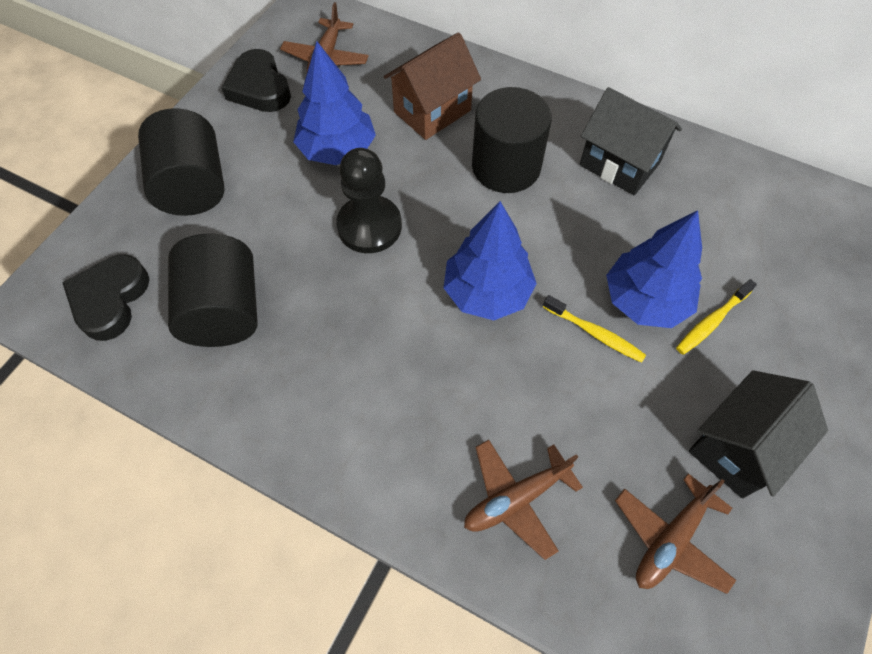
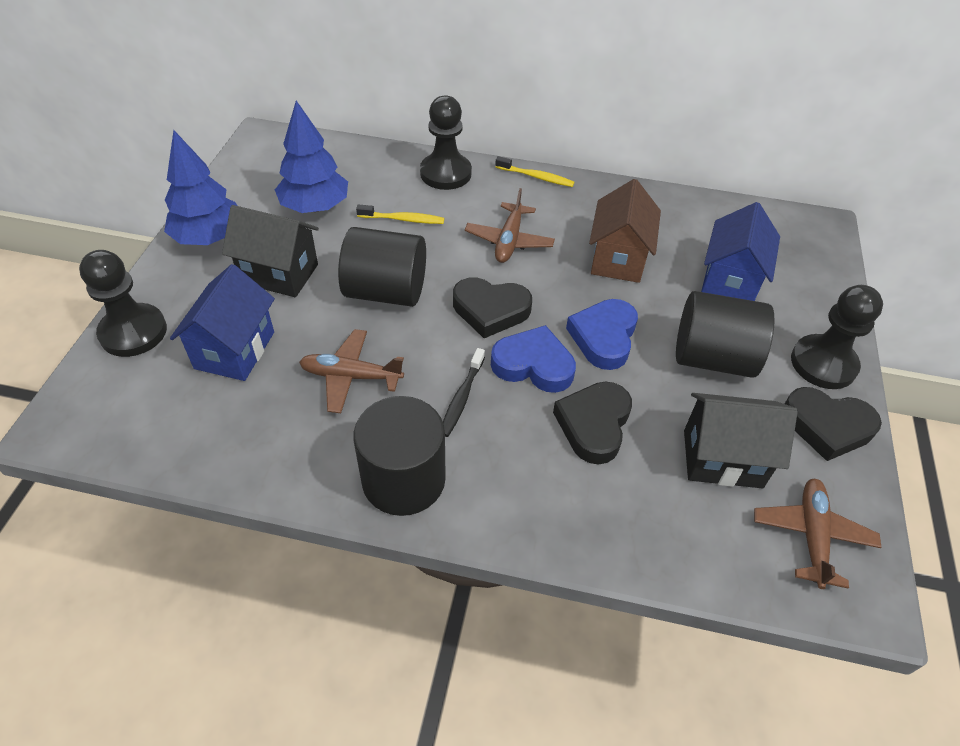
black heart: [62,255,149,341] [222,49,291,112] = 2 -> [453,277,532,338] [553,382,632,464] [785,387,882,461] = 3
black pawn: [336,148,402,253] = 1 -> [79,250,167,357] [420,95,472,190] [791,285,883,389] = 3
black toothbrush: none = 0 -> [443,348,485,437] = 1
blue heart: none = 0 -> [491,325,576,393] [566,299,638,370] = 2
blue house: none = 0 -> [170,264,275,381] [701,202,780,301] = 2
blue tree: [293,41,376,165] [443,201,537,320] [606,210,702,328] = 3 -> [164,130,237,245] [275,100,348,213] = 2

